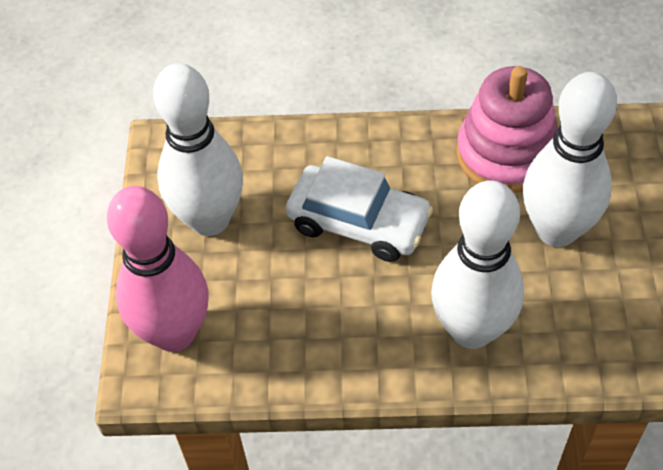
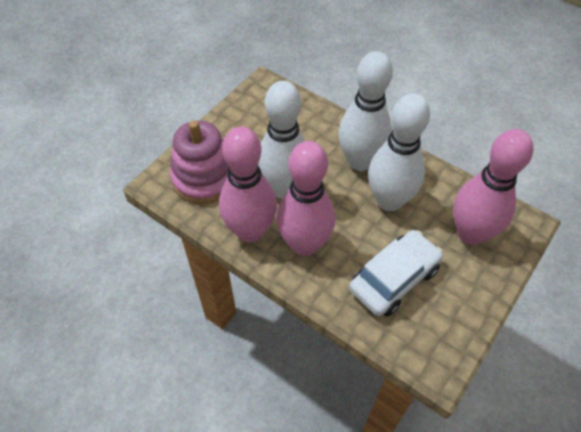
pink bowling pin: [107,186,208,352] = 1 -> [219,127,277,243] [276,141,335,256] [453,129,533,245] = 3

